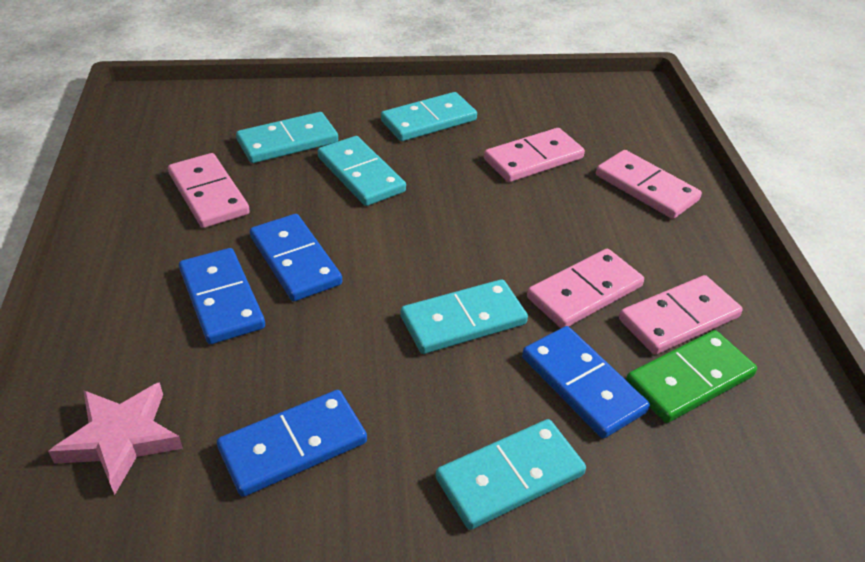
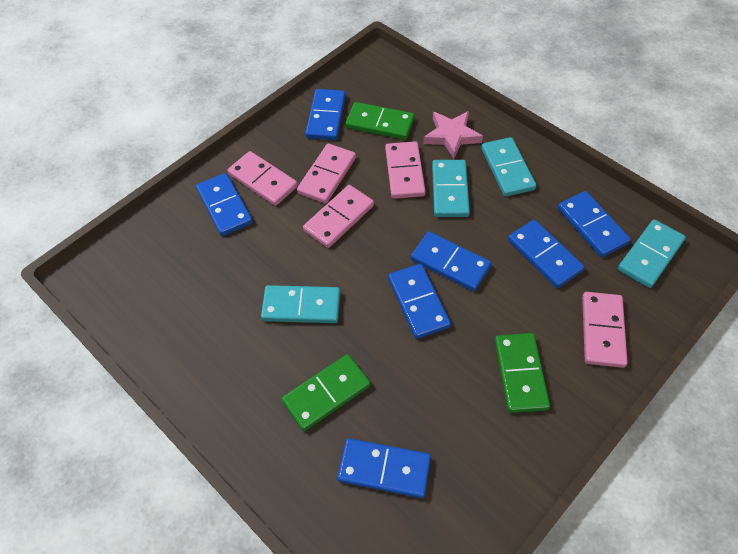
blue domino: [179,248,265,344] [217,390,367,497] [250,214,342,301] [522,326,650,439] = 4 -> [196,173,253,236] [305,89,346,140] [338,438,431,498] [388,264,451,339] [411,231,492,291] [508,219,585,288] [558,191,631,257] = 7
green domino: [626,330,757,423] = 1 -> [282,354,371,431] [345,102,414,140] [495,333,550,413] = 3
turquoise domino: [236,112,338,163] [318,136,406,206] [381,92,477,141] [400,279,528,354] [436,419,586,530] = 5 -> [261,285,340,323] [432,160,470,217] [481,137,536,197] [618,219,686,288] = 4

